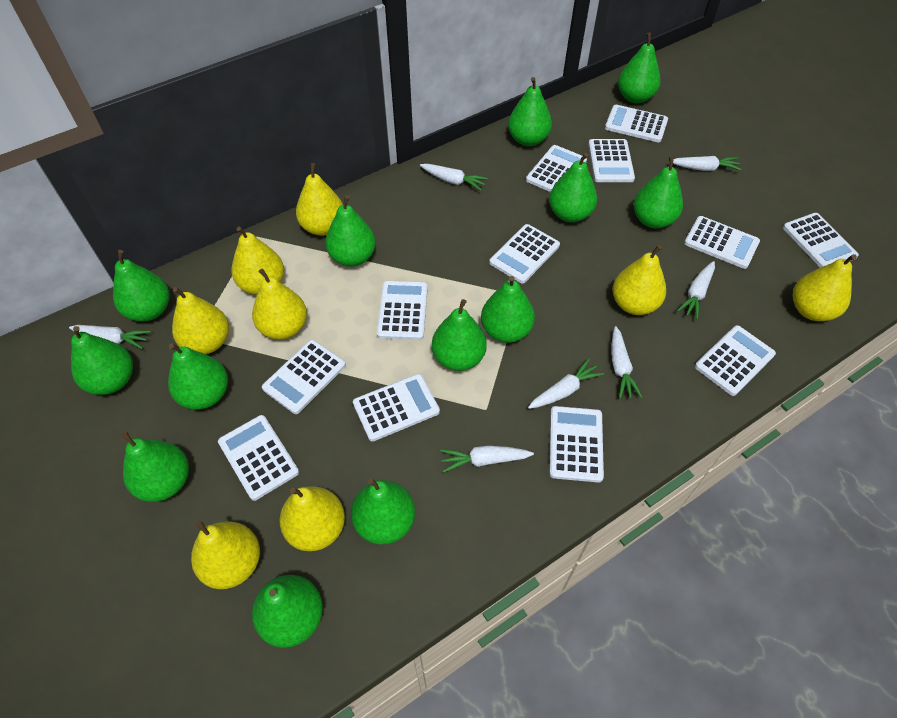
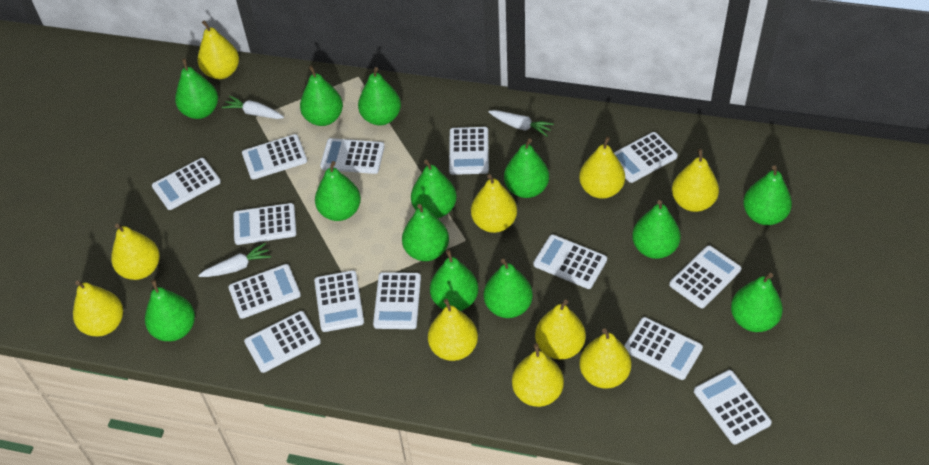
white calculator: [218,415,299,501] [262,340,346,414] [353,374,440,441] [377,281,428,340] [489,224,560,283] [526,145,587,192] [549,406,604,483] [588,139,635,182] [605,105,668,142] [684,216,760,269] [695,325,776,396] [783,213,859,268] = 12 -> [152,158,221,210] [228,264,301,319] [233,203,297,245] [242,134,307,180] [244,311,321,373] [314,270,364,332] [320,138,385,174] [373,272,421,329] [449,127,489,175] [533,235,607,289] [614,132,678,183] [624,317,703,380] [669,245,742,308] [694,370,772,445] = 14
white carrot: [69,325,151,349] [420,164,488,191] [440,446,534,473] [528,358,604,409] [611,326,642,399] [673,156,742,171] [677,261,715,320] = 7 -> [198,243,271,277] [222,96,284,119] [488,110,554,137] = 3
yellow pear: [172,287,229,354] [191,520,260,589] [231,226,284,295] [252,269,307,340] [280,486,345,551] [296,163,343,236] [613,245,666,315] [793,254,857,321] = 8 -> [73,281,123,336] [111,224,160,280] [197,20,239,79] [428,299,478,361] [471,174,517,233] [512,343,564,407] [535,299,586,359] [579,137,625,199] [579,328,631,389] [672,149,719,212] = 10

